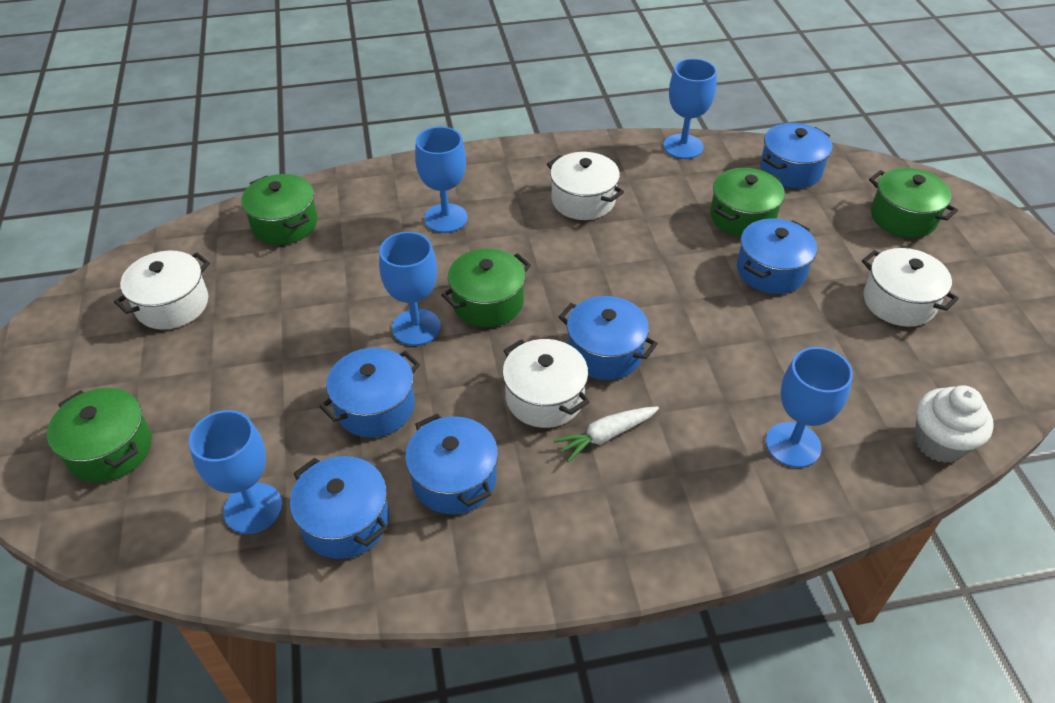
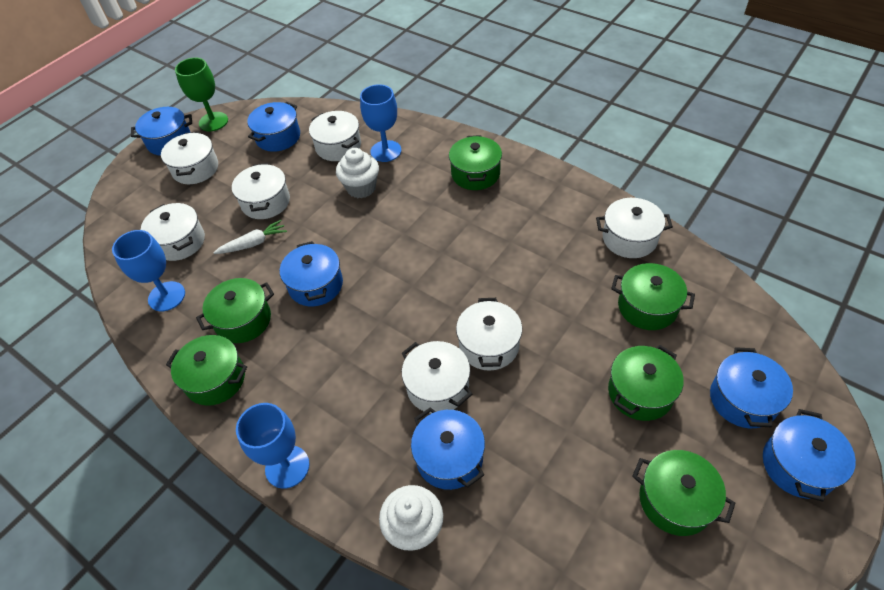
blue goblet: [189,410,282,534] [379,232,441,346] [415,126,468,233] [663,58,717,159] [766,347,853,468] = 5 -> [112,230,185,311] [236,403,310,489] [360,84,401,162] = 3
green goblet: none = 0 -> [175,58,228,131] = 1
green pot: [47,388,152,482] [241,174,318,245] [441,249,531,327] [710,168,785,237] [869,168,958,238] = 5 -> [166,335,247,406] [196,278,274,343] [449,135,502,190] [608,345,684,421] [611,263,695,330] [632,450,735,536] = 6
white cupcake: [915,385,994,463] = 1 -> [336,148,379,198] [379,485,443,551] = 2
white pot: [114,251,210,330] [503,339,589,428] [547,152,624,220] [862,248,959,327] = 4 -> [141,203,205,261] [161,132,218,184] [232,163,290,219] [309,111,361,161] [402,341,472,414] [456,298,522,371] [596,198,673,258] = 7

